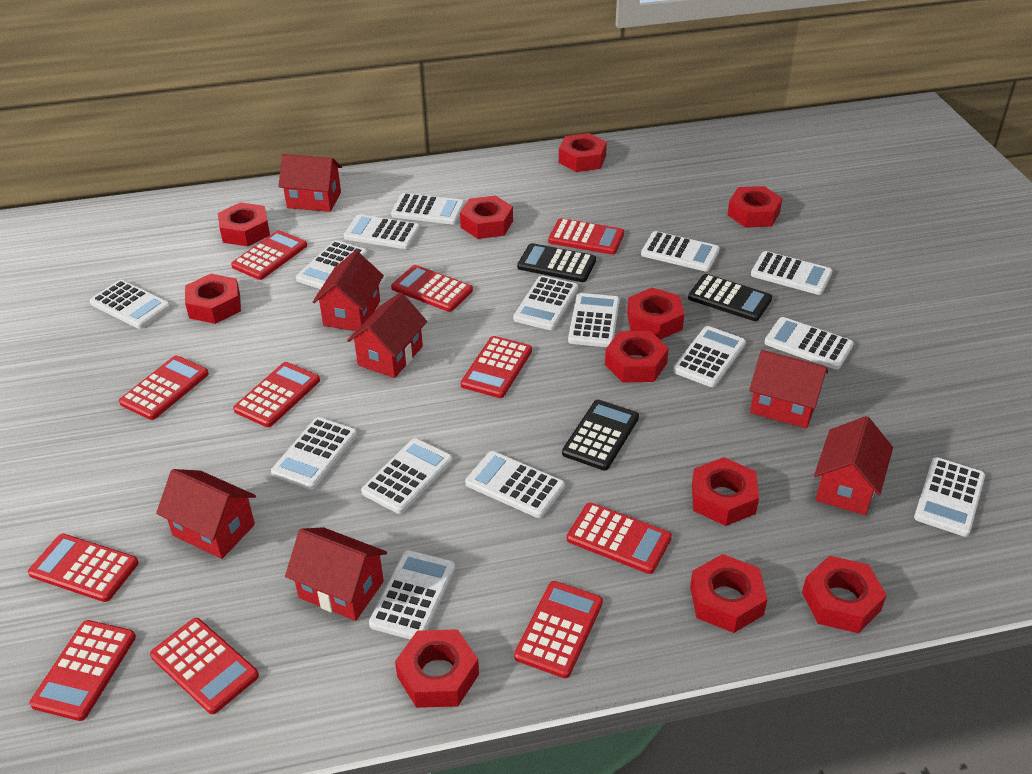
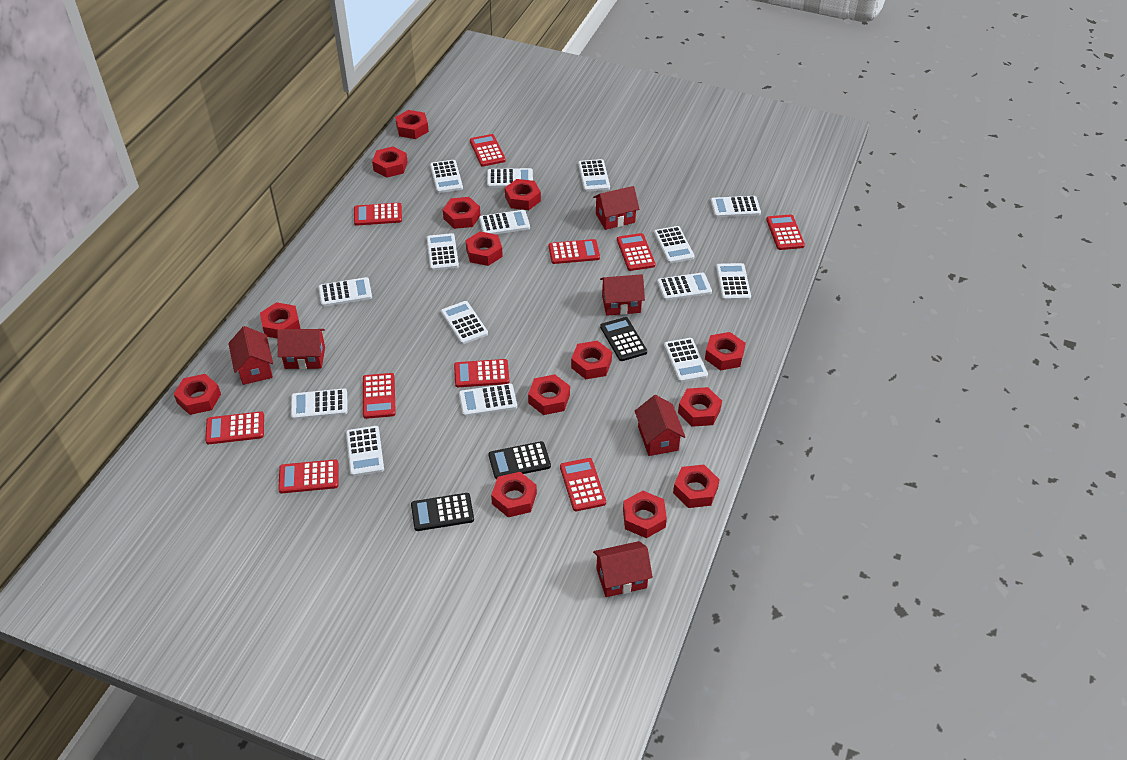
red calculator: [28,534,139,602] [29,620,136,721] [119,355,209,420] [150,618,259,714] [231,230,307,280] [233,362,320,427] [391,265,473,312] [461,336,532,398] [514,581,603,678] [548,218,624,255] [567,503,672,574] = 11 -> [205,411,264,444] [278,459,339,493] [354,203,402,226] [363,373,396,419] [454,359,509,387] [470,134,506,167] [549,239,600,264] [560,458,606,511] [617,233,655,271] [766,214,805,250] = 10
red house: [156,469,256,559] [278,154,342,212] [285,527,387,621] [313,251,384,331] [347,292,427,378] [749,350,828,429] [814,416,893,515] = 7 -> [228,326,273,385] [277,329,325,369] [593,186,639,230] [593,541,653,597] [600,274,645,316] [635,395,685,456] = 6
red nut: [185,274,241,324] [218,202,270,246] [395,629,479,708] [460,195,513,239] [559,133,607,172] [605,331,669,382] [627,288,684,340] [690,554,768,633] [692,457,759,526] [727,186,782,228] [802,556,887,633] = 11 -> [174,374,221,415] [260,302,300,338] [372,146,408,178] [395,110,429,139] [443,197,480,229] [466,231,503,266] [491,472,537,517] [505,179,541,210] [528,374,570,415] [571,341,612,379] [623,491,667,538] [673,465,720,508] [678,387,722,427] [705,332,746,371] = 14

